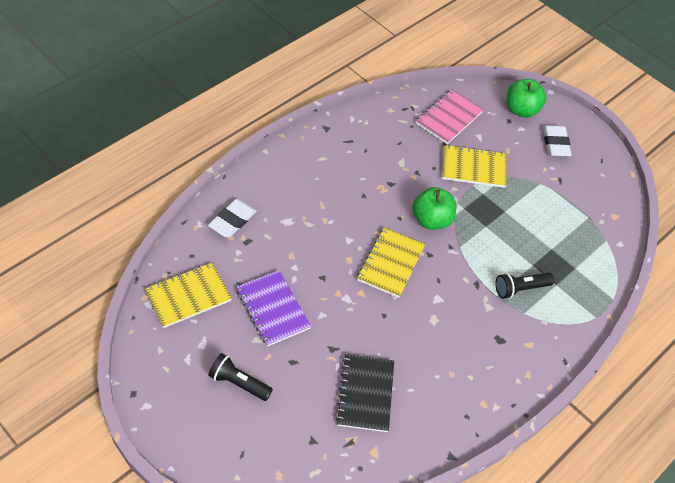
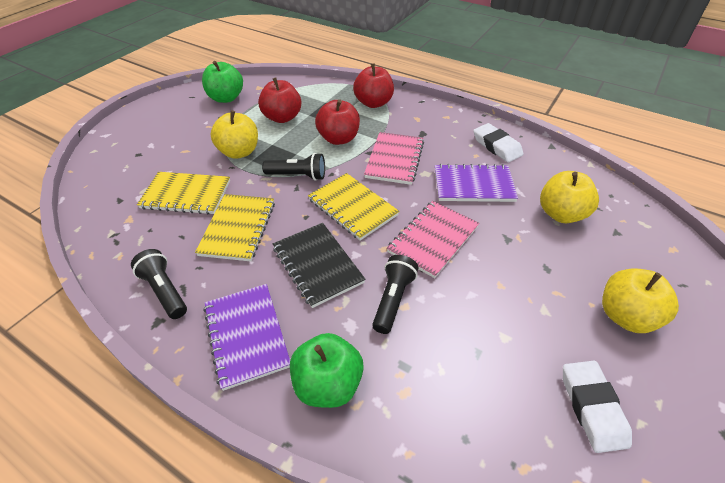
black flashlight: [208,353,273,401] [495,273,554,299] = 2 -> [131,249,187,319] [262,153,325,181] [372,255,418,334] = 3
pink notebook: [416,90,484,144] = 1 -> [364,132,424,185] [387,201,479,278] = 2
purple notebook: [236,270,311,347] = 1 -> [203,284,290,391] [435,164,518,202] = 2
red apple: none = 0 -> [258,77,301,123] [315,99,360,145] [353,63,394,108] = 3
yellow apple: none = 0 -> [211,110,258,159] [540,171,599,223] [602,268,679,333] = 3

